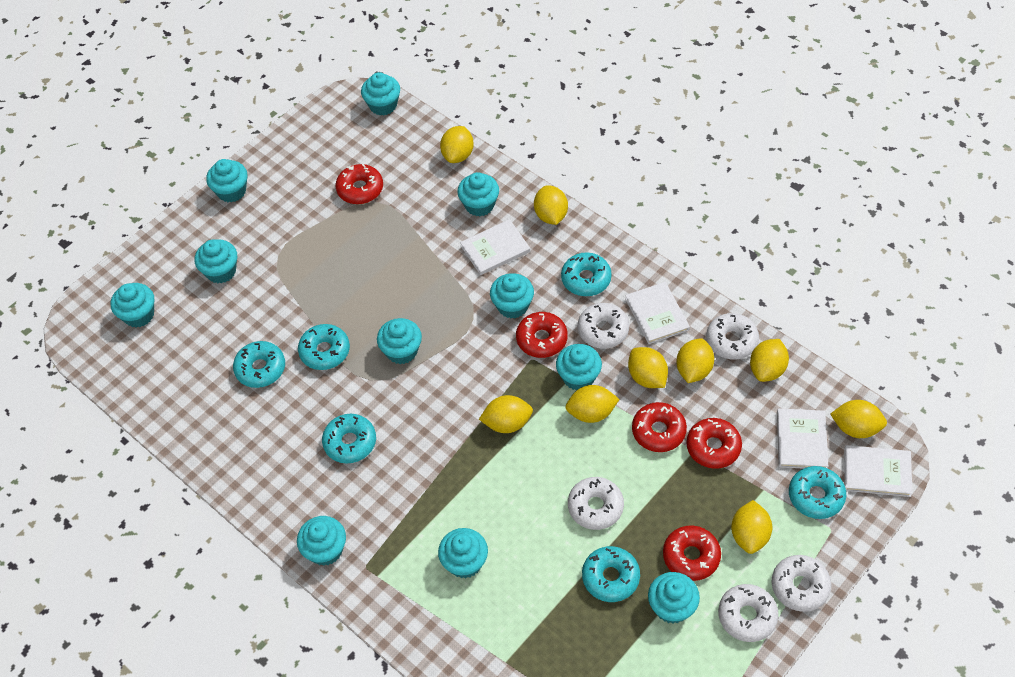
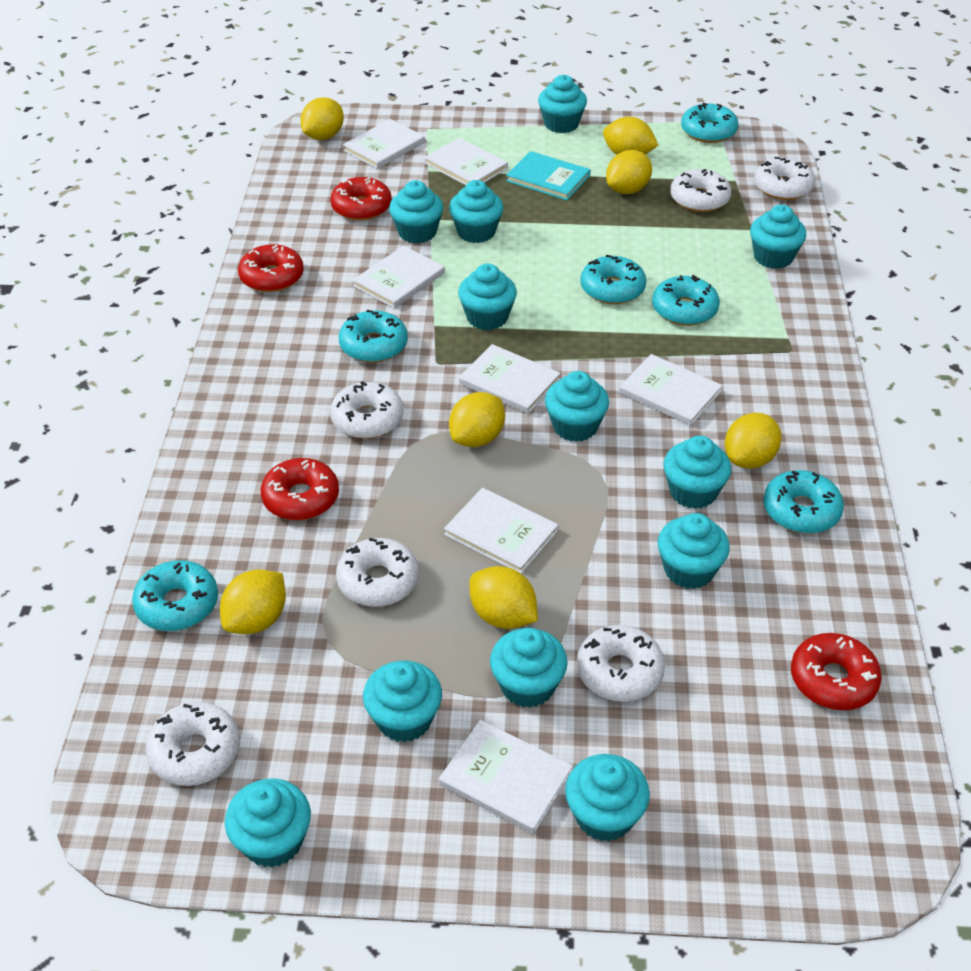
red donut: [336,164,383,204] [516,312,568,358] [632,402,687,452] [663,525,721,581] [686,418,742,469] = 5 -> [238,244,304,292] [261,458,339,520] [330,177,392,221] [791,633,882,710] = 4
turquoise book: none = 0 -> [506,151,591,200] = 1
turquoise cupcake: [110,283,154,328] [195,239,237,283] [206,159,247,203] [297,516,346,566] [361,72,400,116] [377,318,422,364] [438,528,488,578] [457,172,499,216] [490,273,534,319] [556,344,602,391] [648,572,700,623] = 11 -> [225,778,311,868] [363,661,442,742] [389,180,444,244] [449,180,503,243] [458,264,517,330] [490,628,568,708] [538,75,587,133] [545,371,609,442] [565,754,650,841] [658,513,730,589] [663,436,732,509] [750,205,806,269] = 12
white book: [460,219,530,275] [625,282,690,344] [777,408,828,469] [844,445,913,497] = 4 -> [343,119,425,169] [353,246,445,308] [424,138,508,185] [439,720,573,834] [444,488,558,574] [459,344,561,414] [619,354,722,426] = 7
white donut: [568,477,624,530] [578,303,629,349] [706,313,759,360] [718,584,779,642] [771,555,831,612] = 5 -> [146,702,240,786] [330,382,404,439] [336,538,419,607] [577,625,665,702] [670,169,731,212] [754,157,815,200] = 6
yellow lemon: [440,126,474,163] [479,395,533,433] [534,185,568,225] [565,385,620,423] [628,347,668,388] [676,338,714,383] [731,500,772,554] [750,339,789,382] [830,400,887,438] = 9 -> [220,569,286,634] [300,97,344,140] [449,392,505,447] [470,566,538,629] [603,117,658,155] [606,150,652,194] [725,413,782,469] = 7

